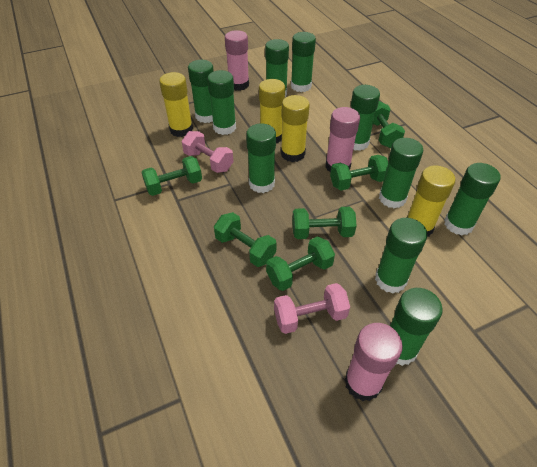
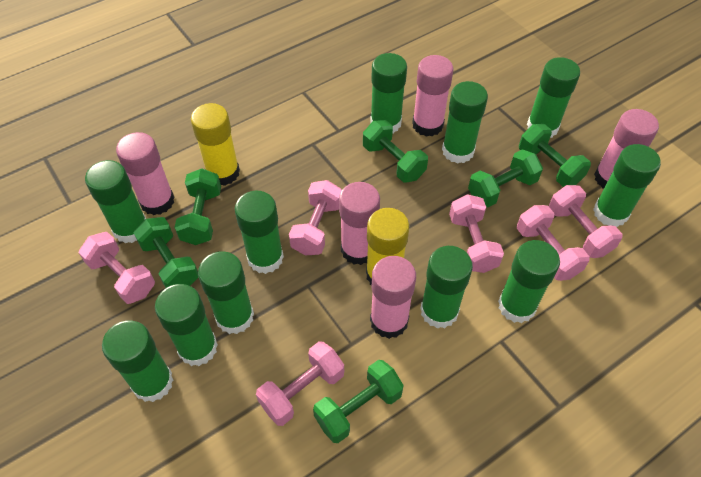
green glue stick: [188,60,214,123] [207,70,236,135] [246,124,276,193] [265,39,289,97] [291,32,316,92] [351,85,380,151] [375,218,427,293] [379,138,423,208] [390,288,443,366] [444,163,501,235] = 10 -> [85,160,146,243] [102,320,173,402] [155,284,218,366] [198,251,254,334] [235,191,284,274] [370,53,407,134] [420,246,473,328] [442,81,488,164] [498,240,560,323] [527,57,580,138] [593,144,661,227] = 11
pink dumbbell: [182,131,233,173] [274,283,350,334] = 2 -> [78,232,155,304] [256,341,344,426] [289,180,342,256] [449,194,504,273] [517,205,590,281] [549,185,623,258] = 6
pink glue stick: [225,30,249,91] [325,107,360,173] [345,323,403,401] = 3 -> [116,132,174,215] [339,182,380,265] [370,256,416,339] [412,55,454,137] [594,109,659,189] = 5
yellow glue stick: [159,72,193,137] [259,79,285,143] [281,95,310,162] [407,165,455,237] = 4 -> [191,103,240,186] [366,208,409,285] = 2

